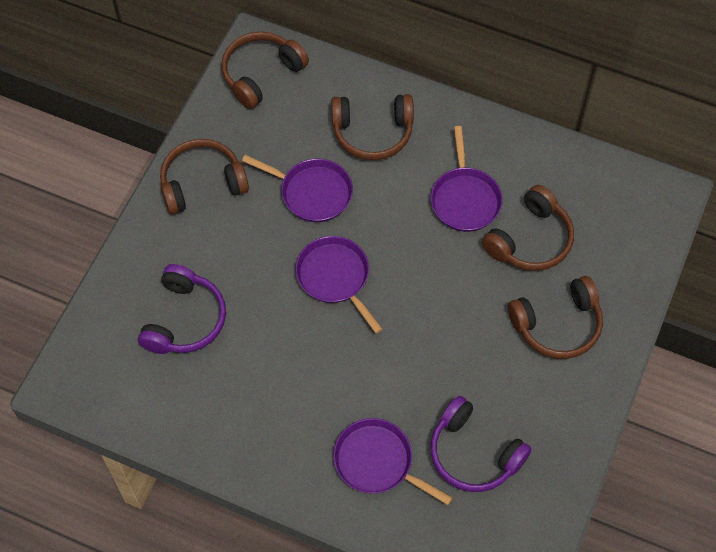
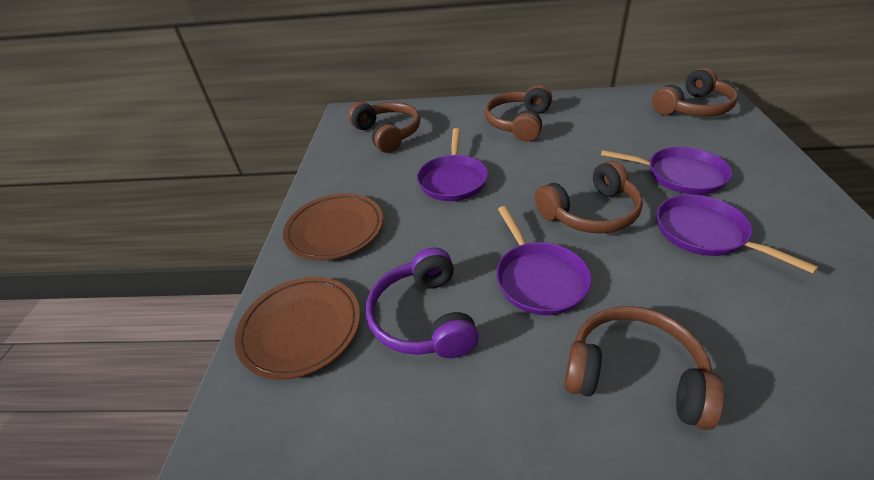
brown plate: none = 0 -> [235,277,360,380] [283,193,383,260] = 2
purple headphones: [138,264,226,354] [430,396,531,492] = 2 -> [366,247,479,358] = 1

